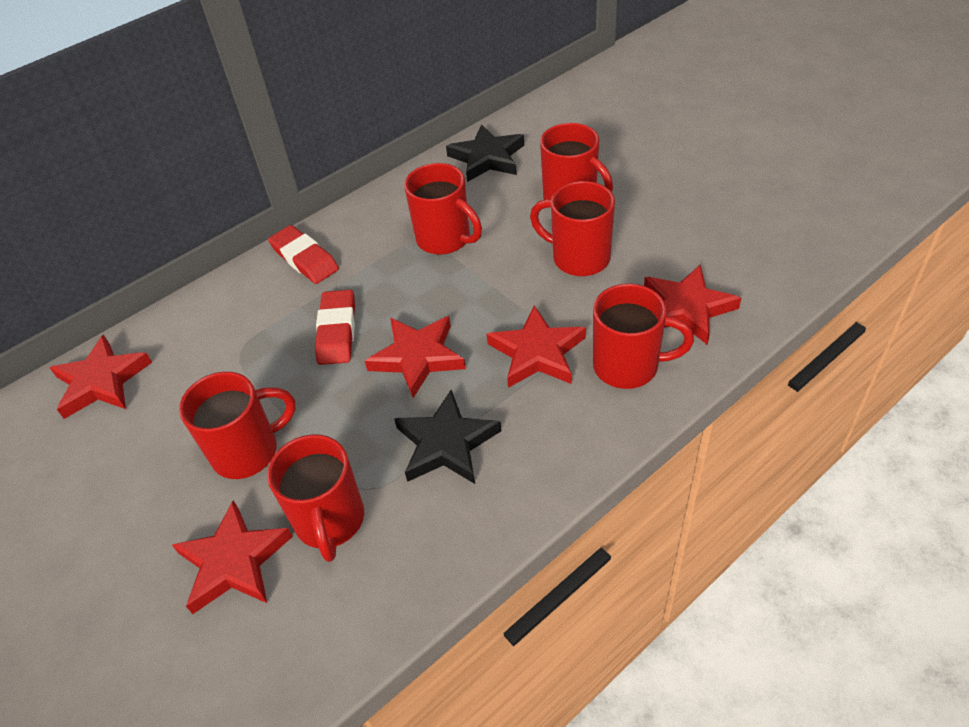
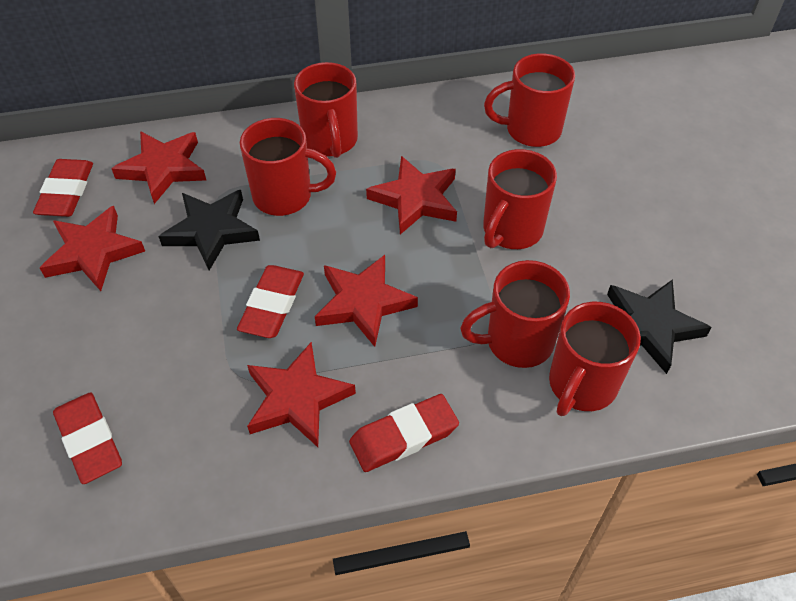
red eraser: [268,225,339,284] [315,290,355,365] = 2 -> [33,159,93,217] [53,393,122,484] [237,265,304,338] [349,394,459,472] = 4

